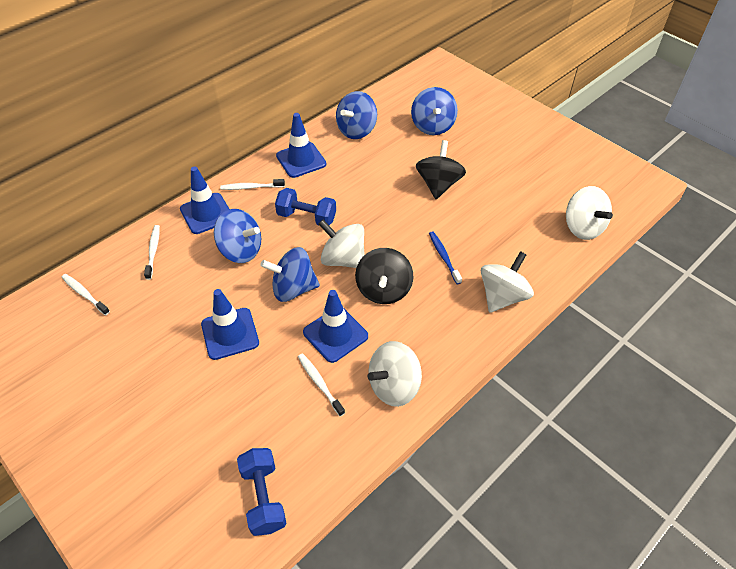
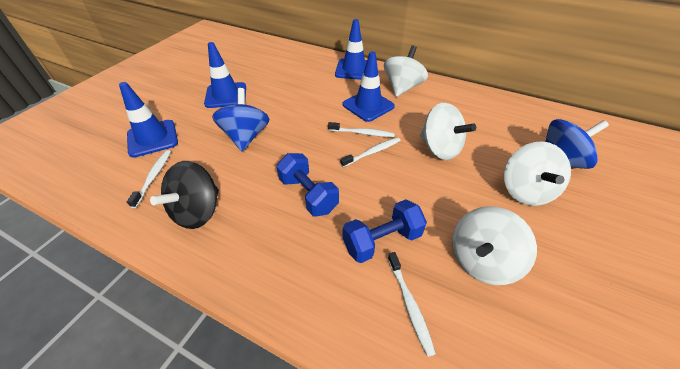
black spinning top: [355,248,413,304] [416,140,466,199] = 2 -> [150,161,219,229] = 1
blue spinning top: [214,209,261,263] [260,247,320,302] [336,91,377,139] [411,87,458,135] = 4 -> [212,88,270,151] [545,119,609,169] = 2
blue toothbrush: [429,231,462,284] = 1 -> none = 0

